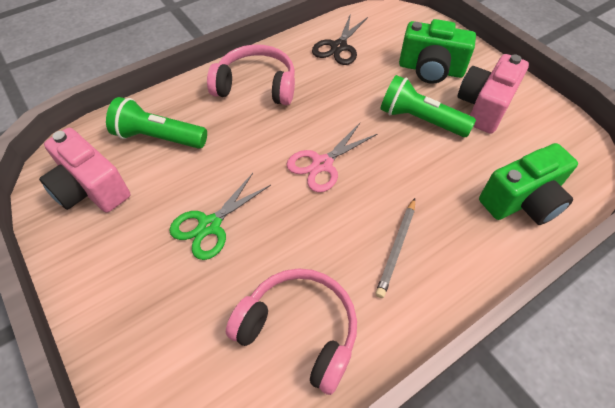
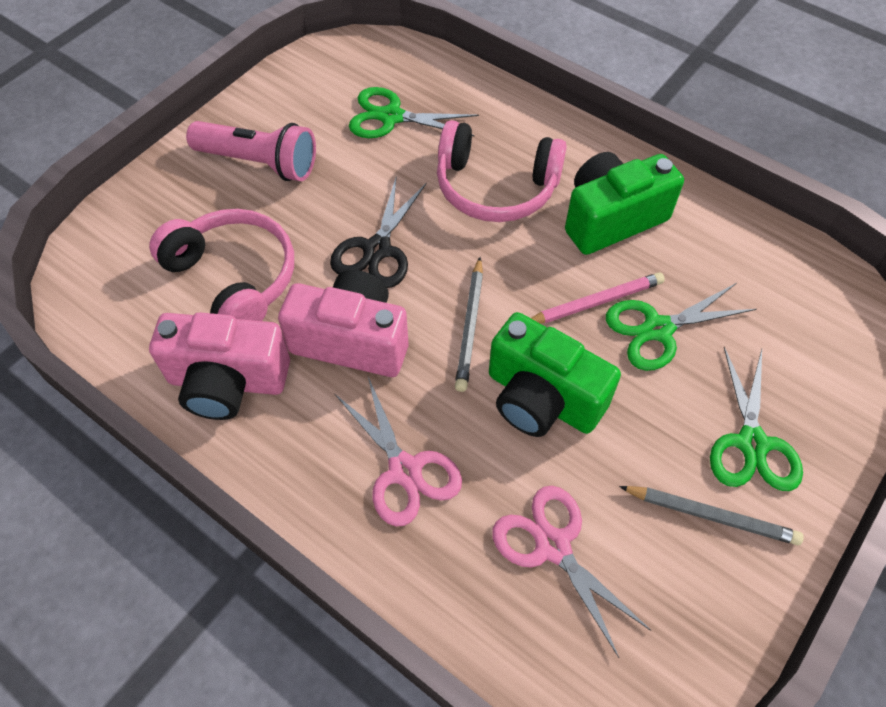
green flashlight: [106,97,207,149] [380,75,476,137] = 2 -> none = 0
green scissors: [169,173,271,260] = 1 -> [349,87,479,138] [606,283,757,371] [710,347,803,491] = 3
grey pencil: [375,198,415,298] = 1 -> [455,257,483,392] [619,486,804,545] = 2
pink flashlight: none = 0 -> [186,121,316,181] = 1
pink pencil: none = 0 -> [531,272,665,324] = 1
pink scissors: [287,123,377,192] = 1 -> [335,377,462,526] [492,486,652,658] = 2

